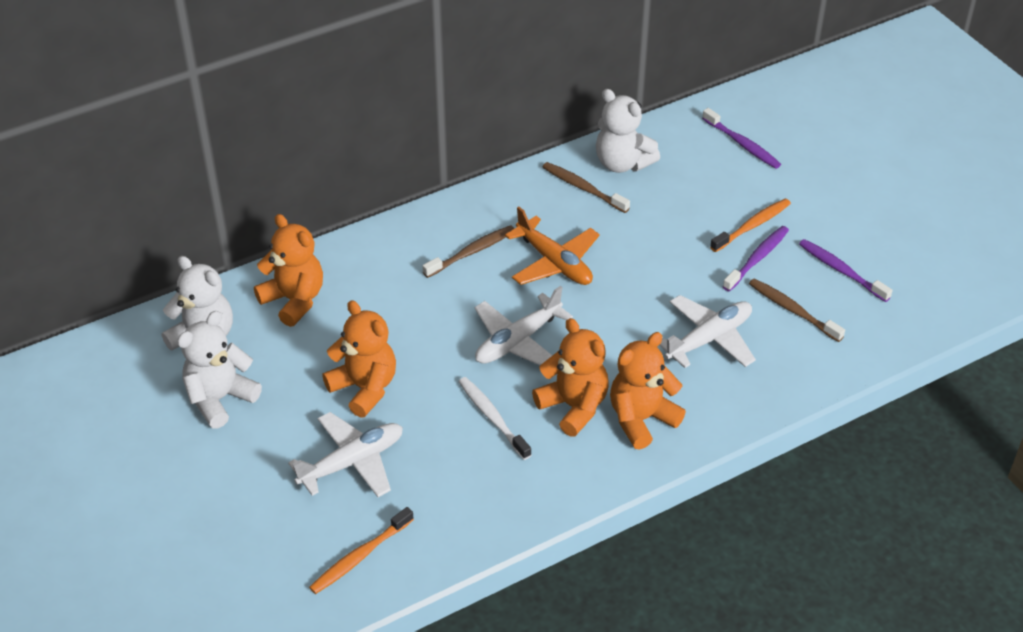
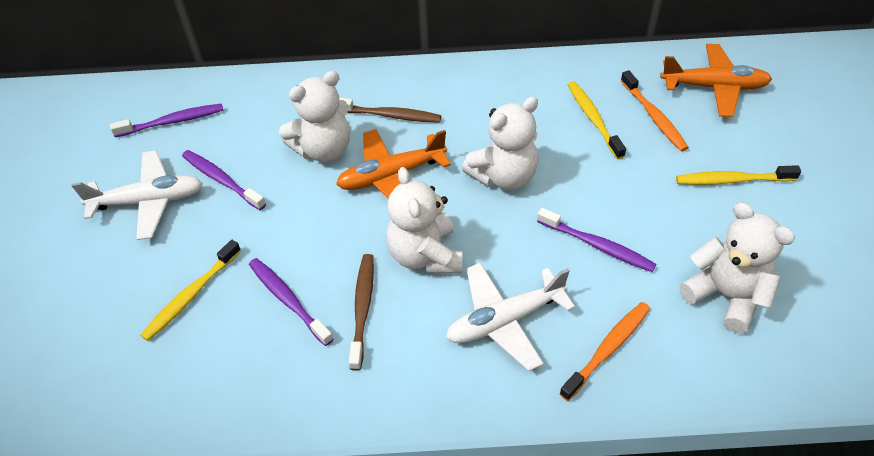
brown toothbrush: [422,225,514,278] [543,162,630,213] [749,278,845,342] = 3 -> [339,98,441,123] [349,254,374,371] = 2
orange plane: [505,207,600,285] = 1 -> [336,129,451,199] [660,44,772,117] = 2
orange teddy bear: [254,214,323,327] [322,300,396,418] [532,318,609,437] [610,332,686,450] = 4 -> none = 0
purple toothbrush: [702,108,781,169] [723,226,789,292] [799,239,893,302] = 3 -> [110,104,224,137] [182,150,266,210] [249,258,334,346] [537,208,657,272] = 4
white plane: [288,412,403,497] [474,286,573,365] [659,295,756,368] = 3 -> [71,150,203,240] [446,263,575,371] = 2
white teddy bear: [162,256,233,350] [177,311,262,429] [596,89,660,173] = 3 -> [279,71,350,162] [386,167,462,274] [462,97,538,190] [680,202,795,333] = 4
white toothbrush: [459,377,531,460] = 1 -> none = 0
yellow toothbrush: none = 0 -> [140,240,241,341] [568,81,626,159] [676,165,801,185] = 3

